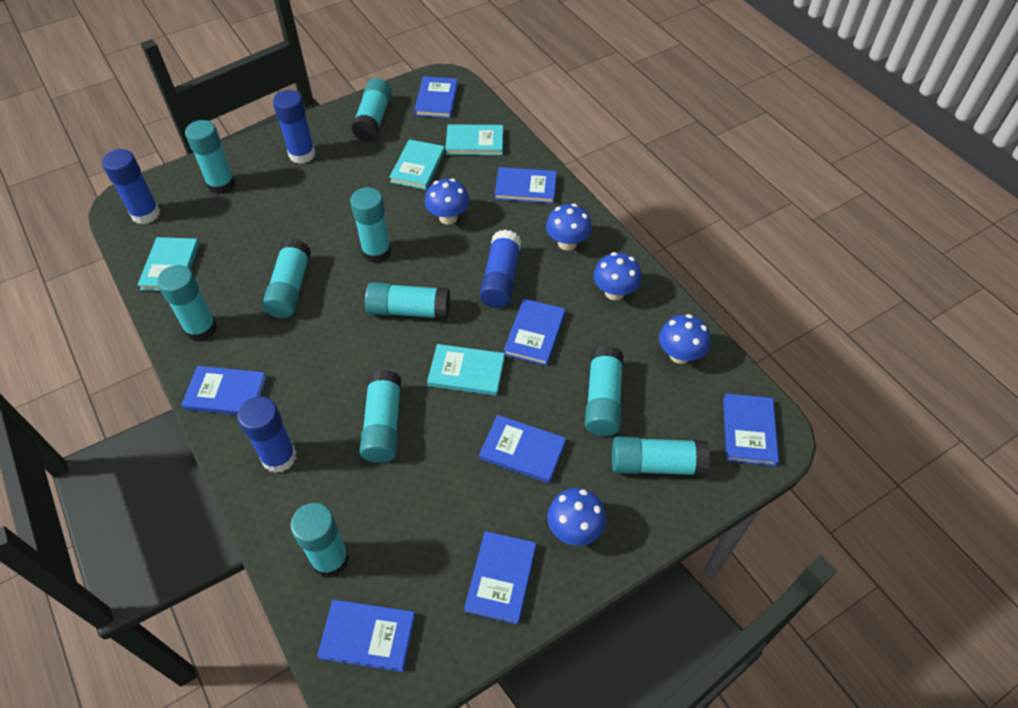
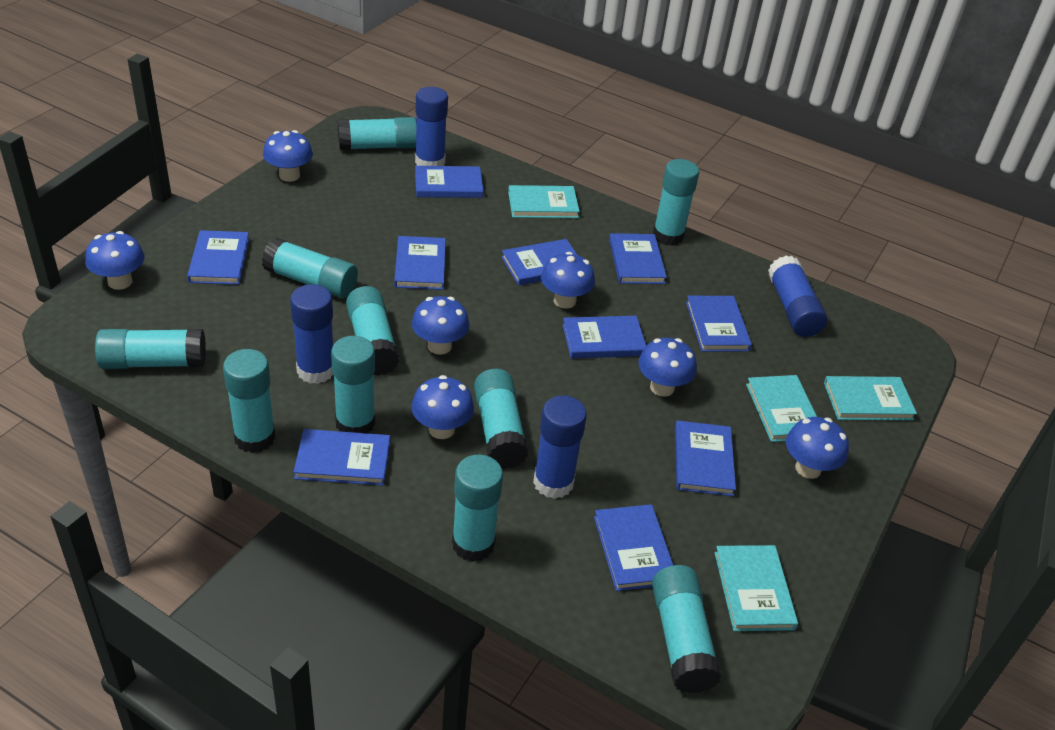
blue book: [181,366,267,415] [317,600,415,672] [414,76,458,118] [464,531,537,624] [479,415,566,483] [495,167,557,203] [504,299,566,366] [723,394,779,466] = 8 -> [187,230,249,285] [294,429,390,485] [394,236,446,290] [415,166,483,198] [501,239,577,285] [562,316,646,358] [594,504,673,591] [609,233,667,284] [675,420,736,496] [686,296,752,352] = 10
blue mushroom: [425,179,470,225] [546,204,592,251] [547,488,606,546] [593,252,642,301] [659,314,710,364] = 5 -> [85,231,144,290] [263,130,313,182] [411,375,474,439] [412,296,469,355] [541,252,595,309] [638,338,697,397] [786,417,849,479] = 7

